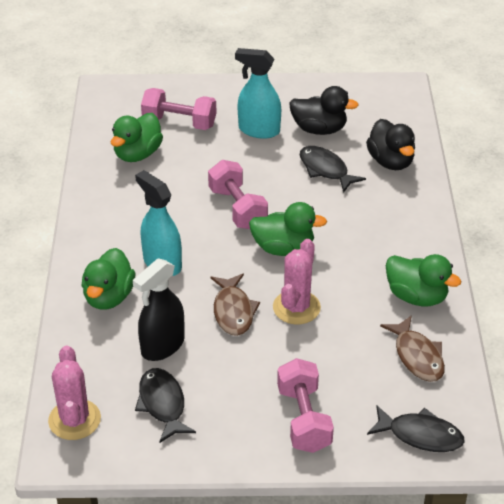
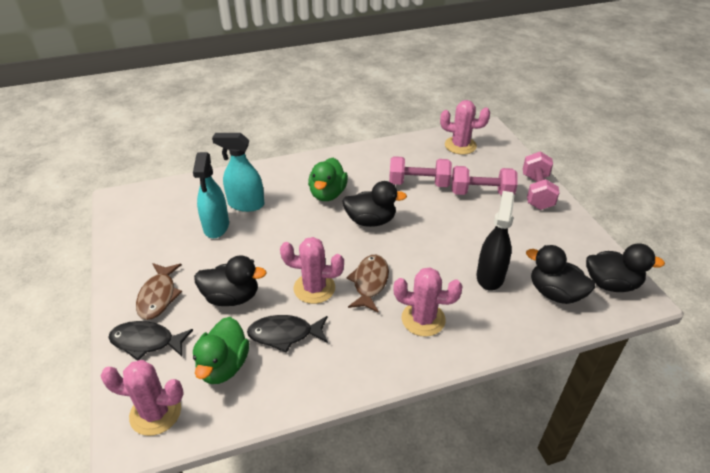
black duck: [290,86,359,135] [366,119,415,170] = 2 -> [194,256,267,306] [342,181,407,227] [526,245,595,304] [586,244,665,292] = 4
black fish: [135,368,196,443] [300,146,366,193] [367,406,465,452] = 3 -> [108,321,193,361] [247,315,328,353] = 2
green duck: [82,248,135,310] [111,113,163,162] [249,202,327,256] [386,254,461,306] = 4 -> [193,317,249,384] [308,158,348,201] = 2
pink cactus: [48,346,101,440] [273,239,321,325] = 2 -> [100,360,184,436] [280,237,344,304] [393,267,463,337] [440,100,490,155] = 4

